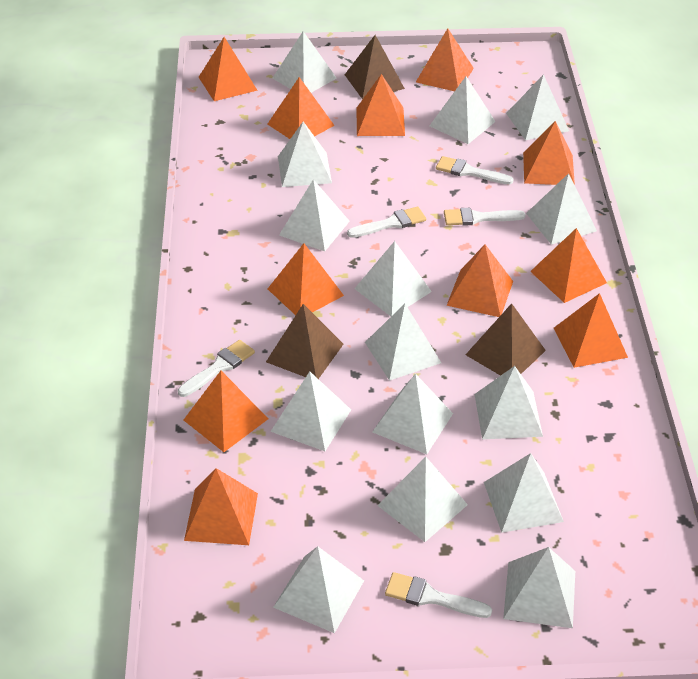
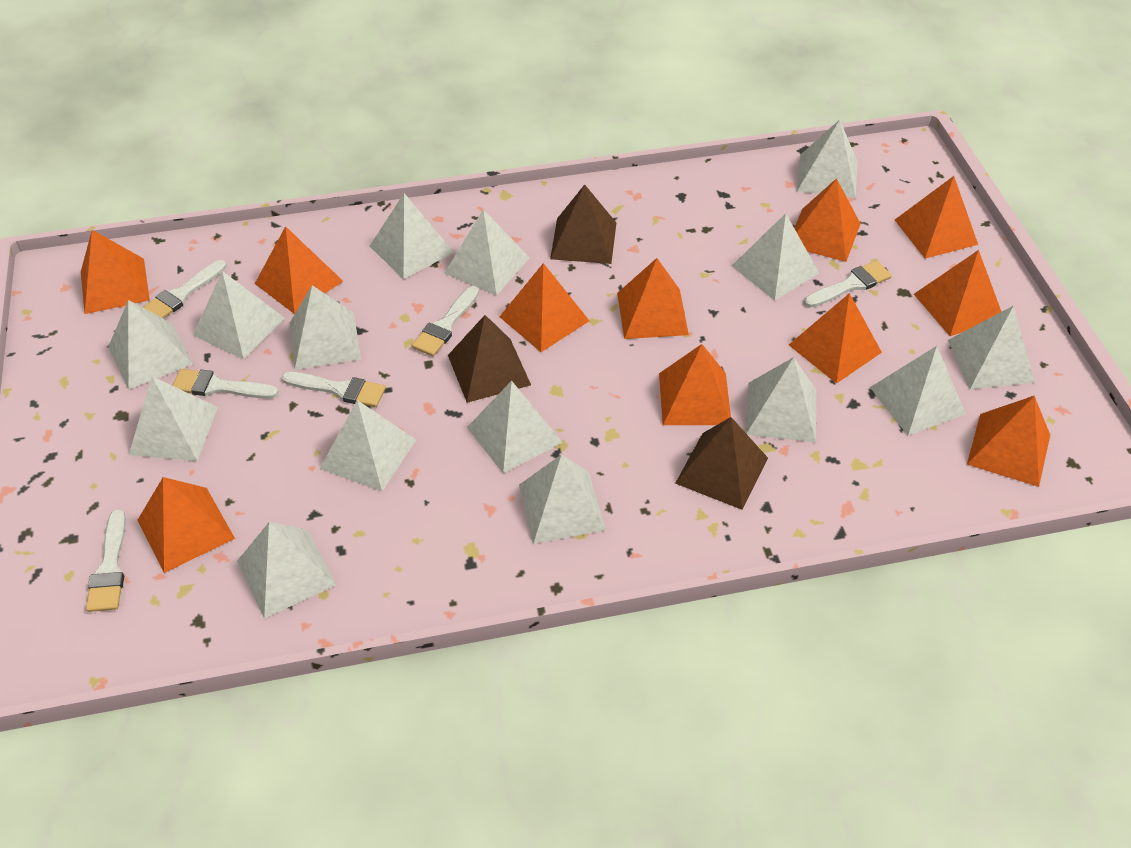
white brush: [178,340,255,397] [347,206,426,238] [385,572,492,618] [436,156,514,185] [444,208,526,226] = 5 -> [86,509,126,612] [143,260,227,319] [172,369,278,399] [282,372,386,407] [412,286,479,356] [804,261,892,308] = 6

